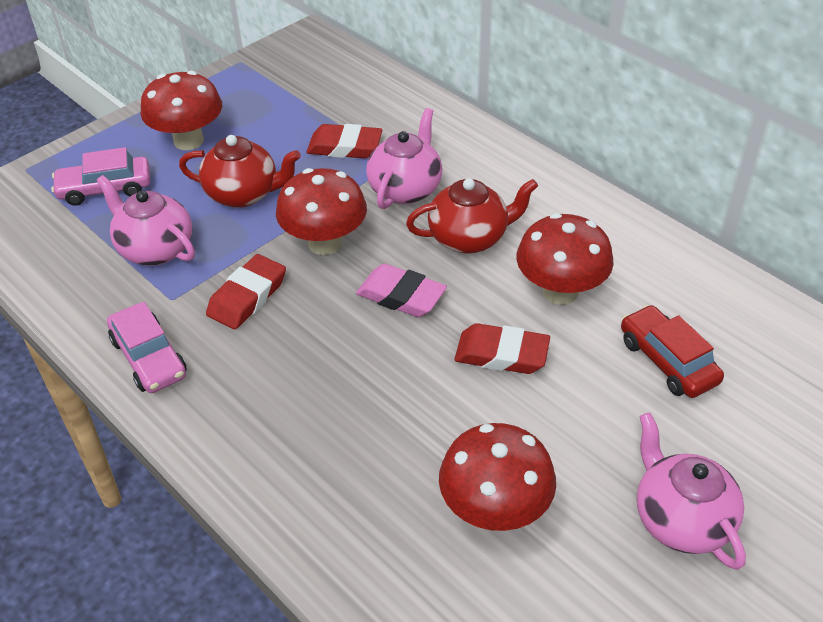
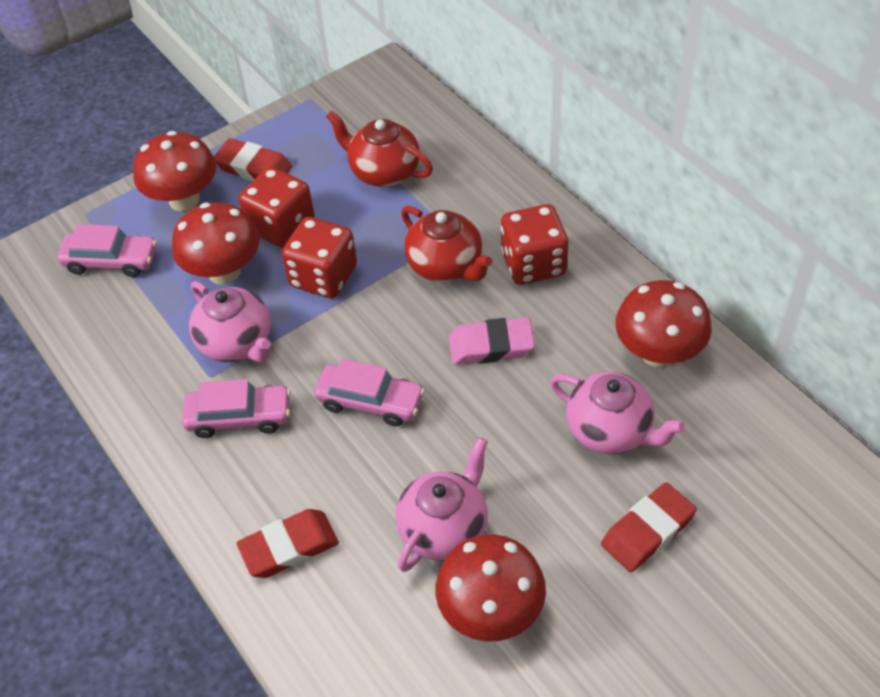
pink car: [51,147,150,205] [107,302,187,393] = 2 -> [57,224,157,277] [182,379,291,438] [314,358,425,427] = 3
red car: [621,305,724,398] = 1 -> none = 0
red dice: none = 0 -> [239,167,315,248] [282,217,357,298] [501,204,568,285] = 3

